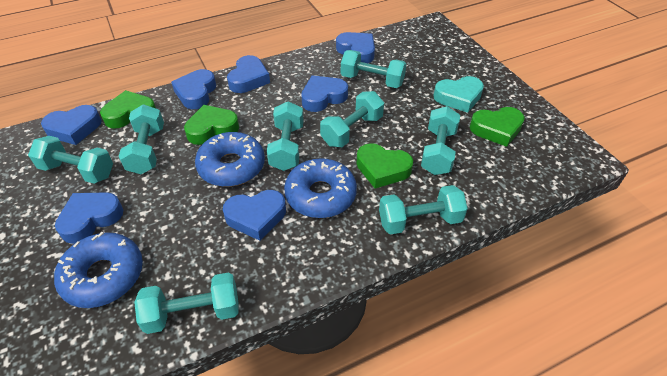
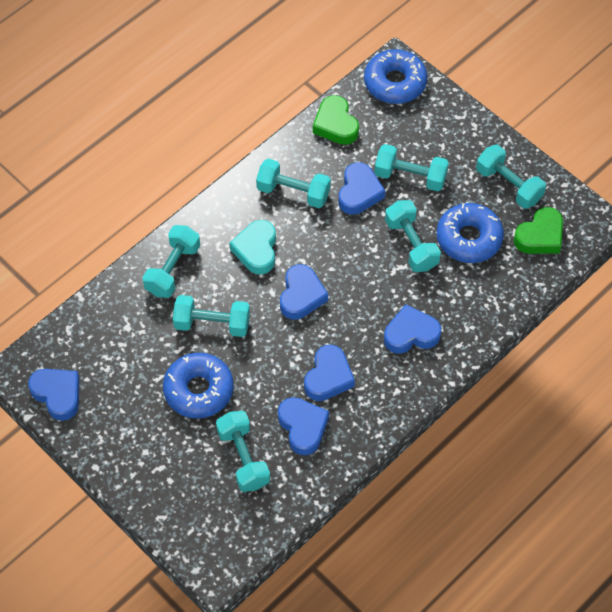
blue heart: [41,105,102,145] [55,192,123,244] [171,69,216,109] [223,190,286,241] [227,55,270,93] [301,75,348,112] [336,32,375,63] = 7 -> [28,369,79,421] [278,397,329,455] [280,264,328,320] [304,345,355,401] [338,162,385,215] [384,304,441,354] = 6
green heart: [100,90,156,129] [184,105,239,145] [357,143,413,188] [470,107,525,147] = 4 -> [313,95,359,145] [514,207,563,254] = 2
turquoise dumbbell: [28,136,113,184] [119,104,164,174] [134,272,239,334] [267,101,304,171] [320,91,384,147] [341,50,406,88] [379,185,468,235] [421,106,460,175] = 8 -> [142,225,200,298] [173,295,250,337] [216,411,270,492] [256,159,331,208] [374,144,449,191] [385,200,441,272] [476,145,546,209] = 7

